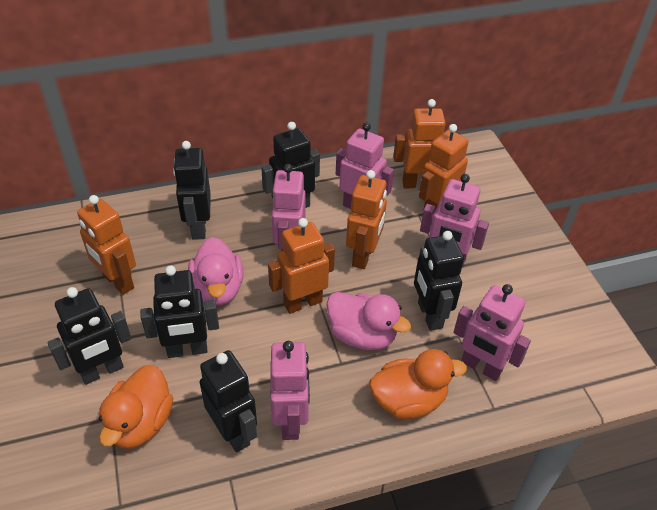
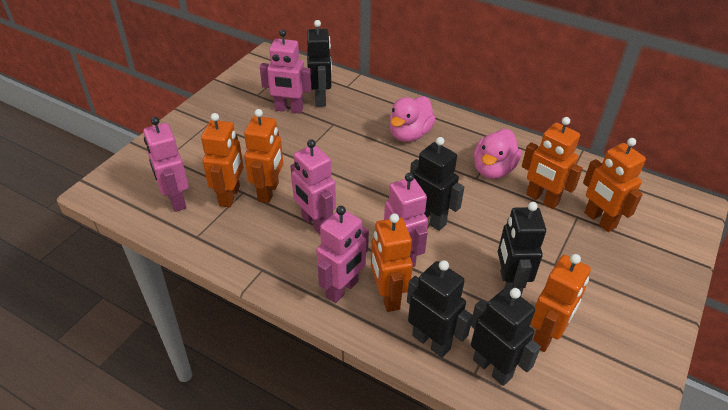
black robot: [48,287,131,385] [140,265,219,358] [173,141,211,240] [200,350,257,452] [261,122,320,208] [414,231,464,331] = 6 -> [307,20,332,107] [407,260,473,358] [410,137,464,231] [471,287,541,386] [498,202,546,296] = 5
orange duck: [98,365,173,449] [369,349,467,419] = 2 -> none = 0
orange robot: [77,195,136,295] [268,218,335,314] [346,170,387,269] [393,99,446,188] [419,124,469,210] = 5 -> [201,113,243,208] [244,109,283,203] [371,213,413,312] [522,117,583,209] [530,254,591,352] [583,138,646,232] = 6

